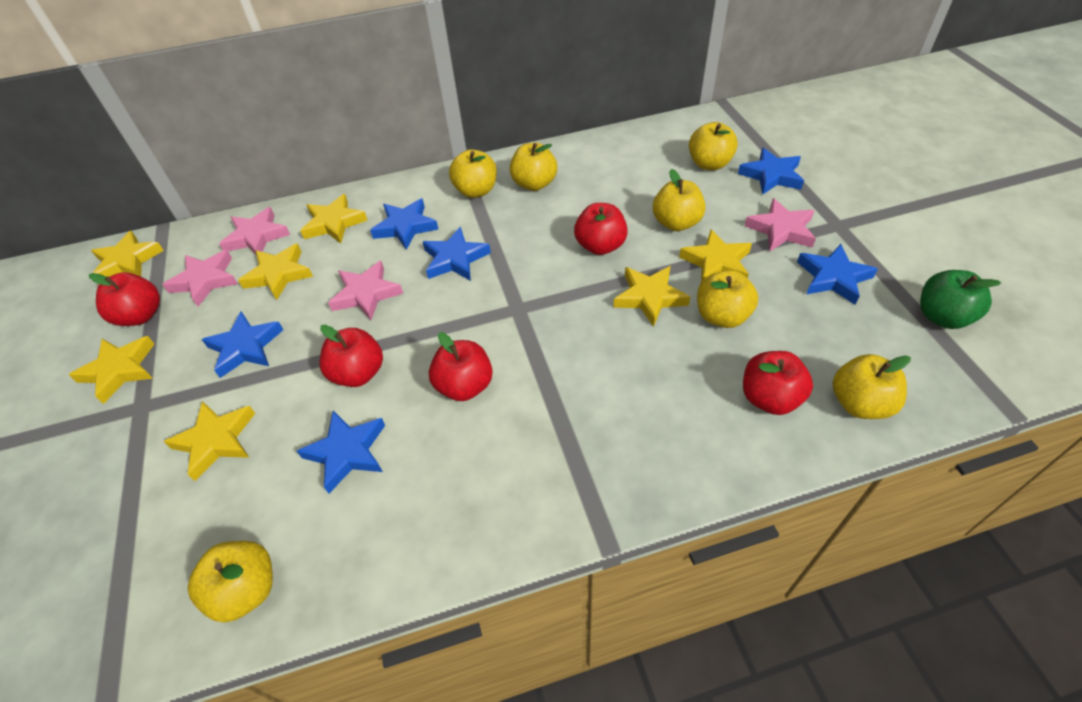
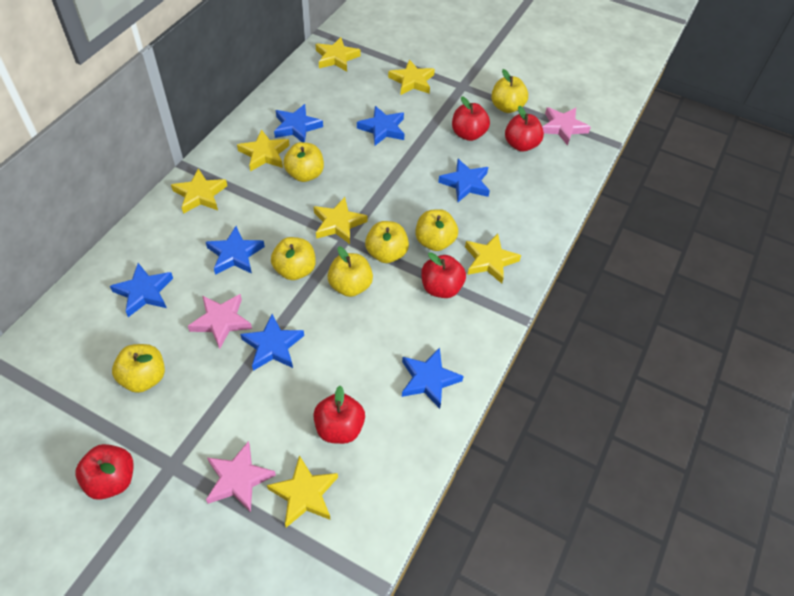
blue star: [202,311,283,378] [297,411,385,494] [370,198,439,250] [423,227,491,281] [738,148,804,195] [797,244,878,305] = 6 -> [110,263,173,317] [206,226,265,275] [240,314,304,371] [274,104,323,142] [357,106,405,146] [402,348,464,409] [438,159,490,202] = 7
green apple: [920,270,1001,329] = 1 -> none = 0
pink star: [162,250,238,306] [219,207,290,256] [328,261,403,320] [744,198,816,252] = 4 -> [188,294,252,349] [206,441,276,512] [542,107,591,146] = 3

